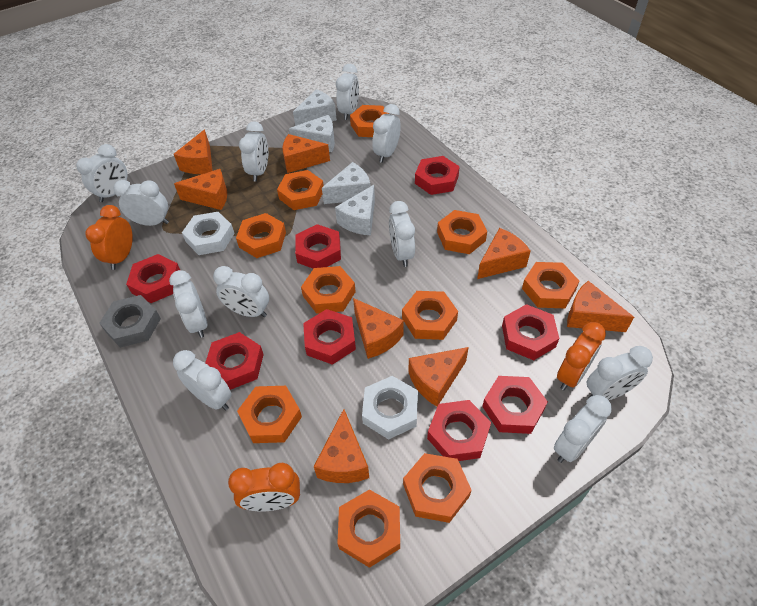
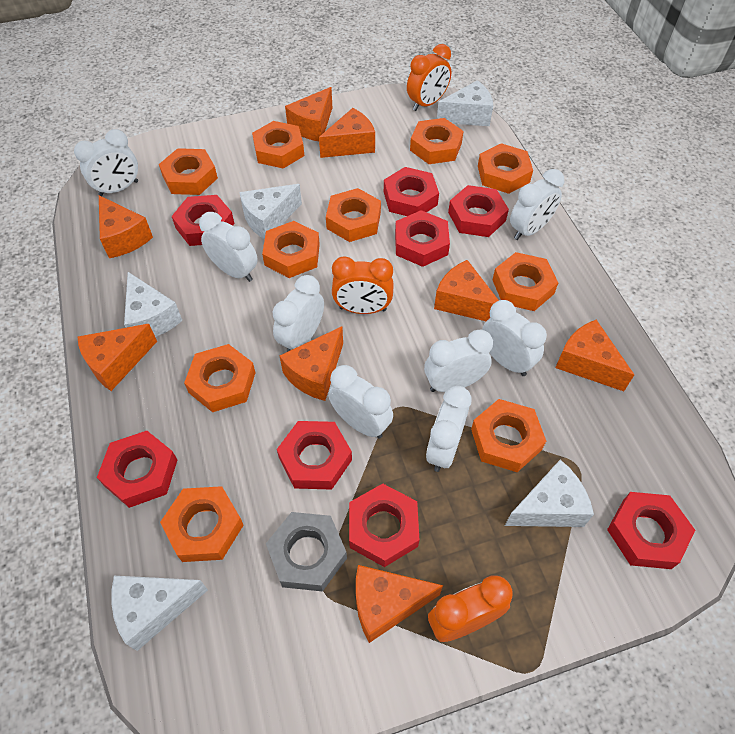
white cheese: [289,115,335,152] [293,89,337,126] [322,162,371,204] [335,185,375,236] = 4 -> [111,576,208,651] [124,272,182,337] [239,184,302,239] [437,80,493,126] [505,460,594,527] = 5
white clock: [76,144,127,202] [113,180,169,226] [169,270,207,338] [173,350,232,411] [213,266,269,317] [239,121,268,182] [336,64,359,120] [372,104,401,163] [389,201,415,267] [554,395,612,463] [587,346,653,400] = 11 -> [74,129,138,196] [199,212,258,282] [273,275,324,352] [328,365,393,438] [424,329,493,392] [426,386,472,472] [482,300,547,376] [510,169,564,240] = 8
white nut: [182,212,235,255] [362,376,418,440] = 2 -> none = 0

